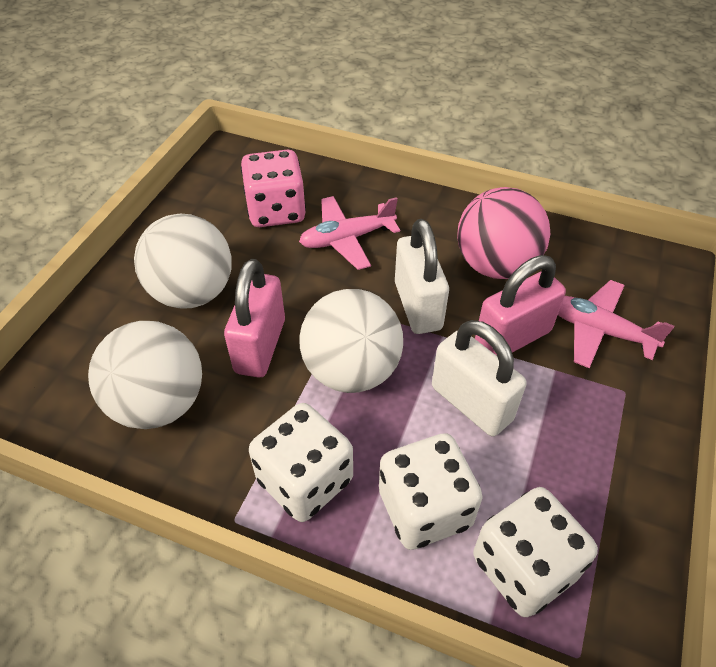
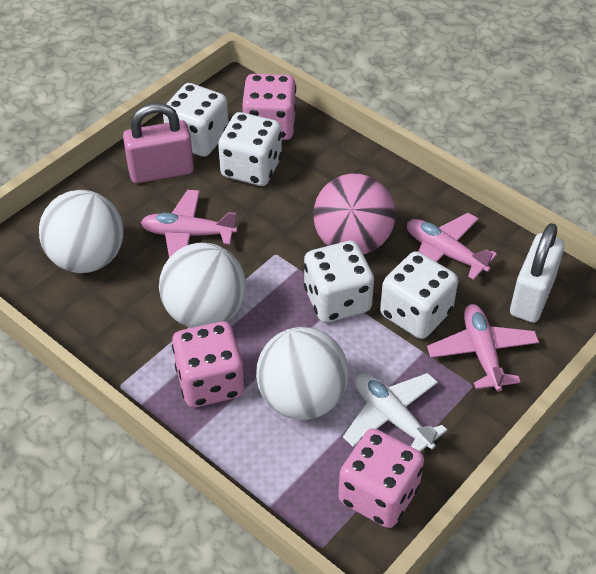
pink dice: [241,149,306,227] = 1 -> [172,321,245,407] [242,74,296,140] [338,428,424,528] = 3
pink padlock: [224,259,285,378] [475,255,566,356] = 2 -> [123,103,194,183] = 1
pink plane: [299,196,400,270] [558,280,674,368] = 2 -> [140,190,237,258] [407,213,497,280] [427,304,539,392] = 3
white dice: [249,403,353,522] [379,433,483,550] [473,487,598,617] = 3 -> [163,83,229,157] [218,112,282,186] [304,241,374,323] [380,251,458,339] = 4
white padlock: [395,219,449,334] [432,320,527,437] = 2 -> [510,223,565,323] = 1
white plane: none = 0 -> [343,373,447,452] = 1

